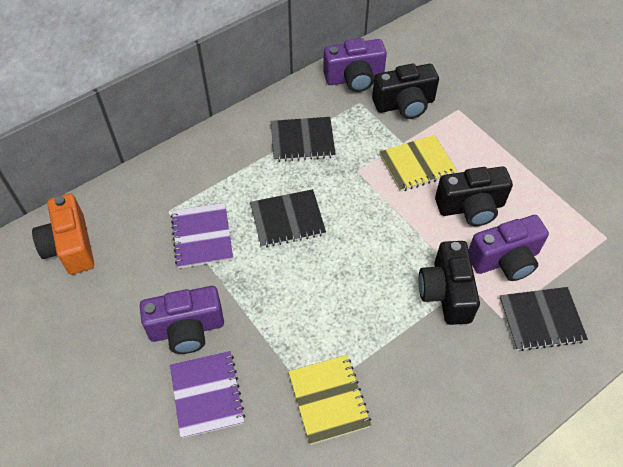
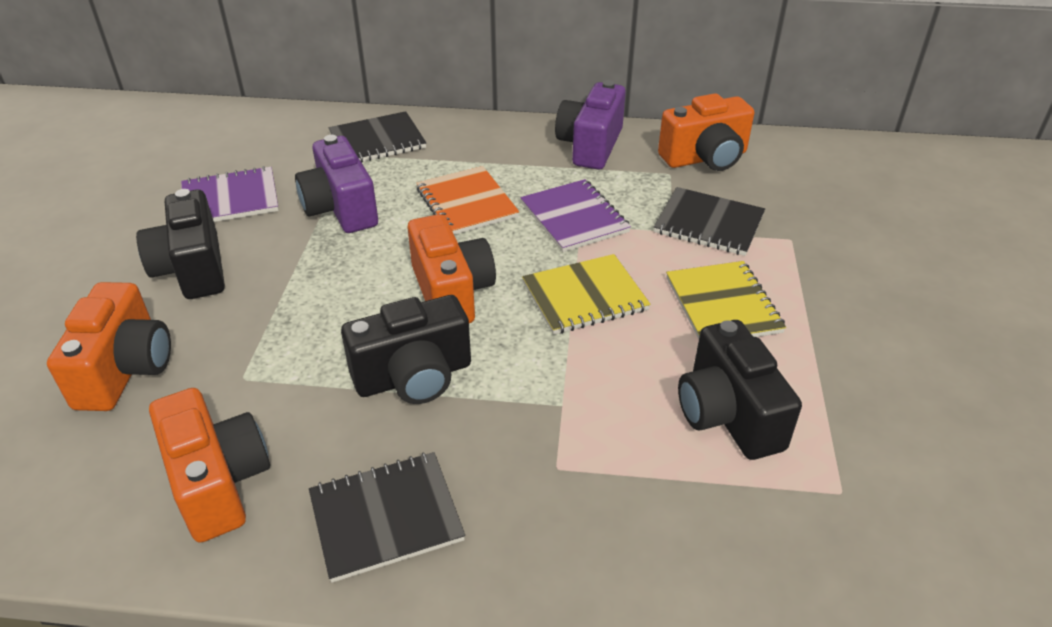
orange camera: [32,194,94,274] = 1 -> [47,282,171,411] [149,388,270,543] [408,214,496,324] [658,93,754,171] = 4
orange notebook: none = 0 -> [416,166,519,235] = 1
purple camera: [140,286,224,354] [323,38,387,92] [468,215,549,281] = 3 -> [295,135,378,233] [555,80,626,170] = 2

